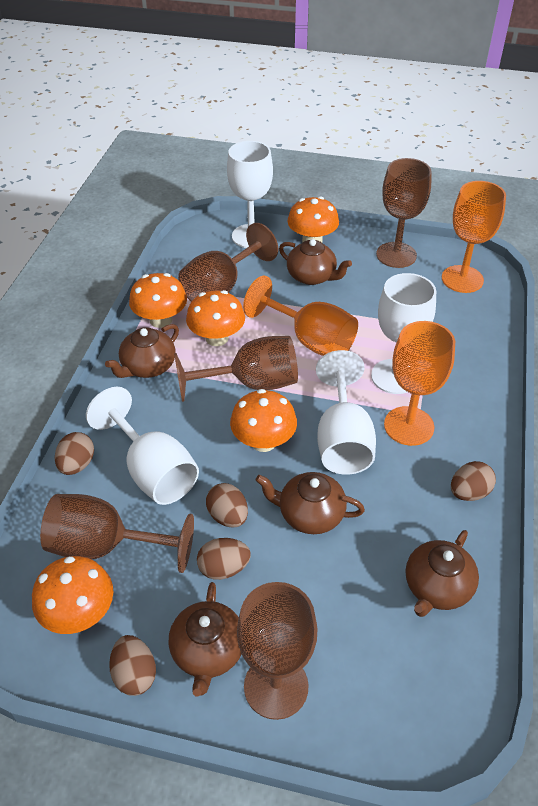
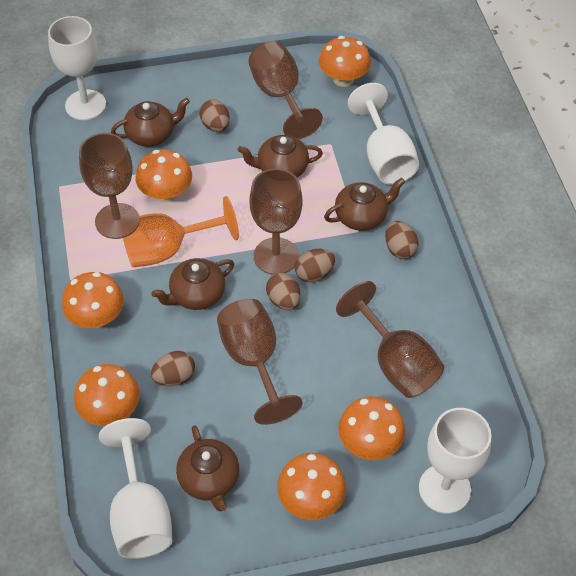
orange goblet: [243,276,358,356] [384,321,455,446] [442,181,506,293] = 3 -> [120,196,239,267] = 1
orange mushroom: [32,556,113,634] [129,273,187,328] [186,290,245,346] [230,389,297,452] [287,196,339,242] = 5 -> [62,272,124,328] [74,364,140,426] [136,149,192,202] [277,453,346,520] [319,36,371,87] [338,396,405,460] = 6

